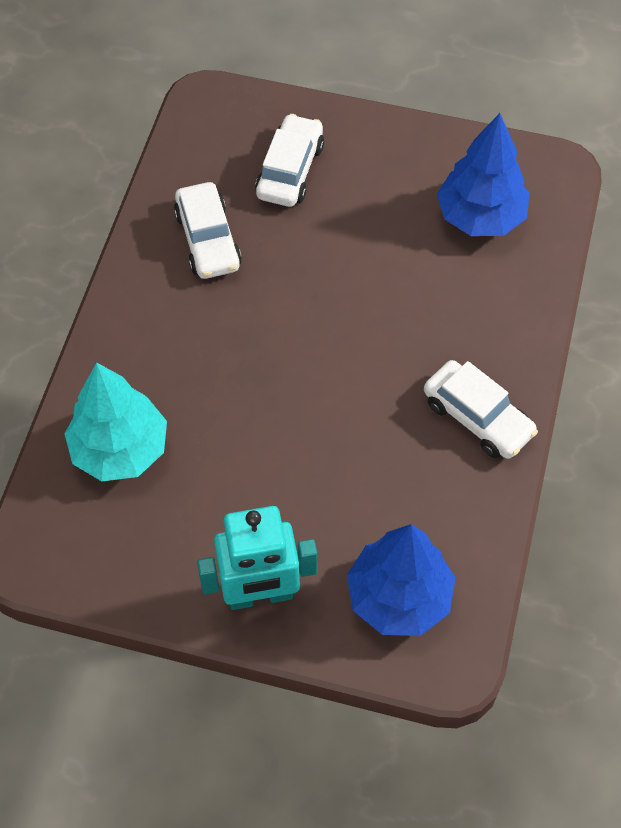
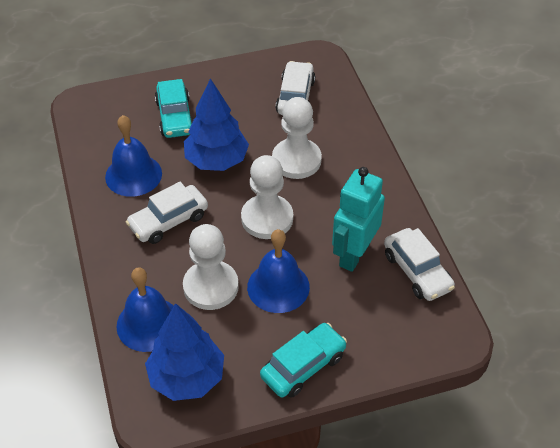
blue bell: none = 0 -> [105,115,162,197] [116,267,174,352] [247,229,310,313] = 3
turquoise car: none = 0 -> [155,79,193,138] [260,323,347,398] = 2
turquoise tree: [64,362,167,481] = 1 -> none = 0
white pawn: none = 0 -> [183,224,239,310] [241,155,293,239] [272,97,322,179] = 3

